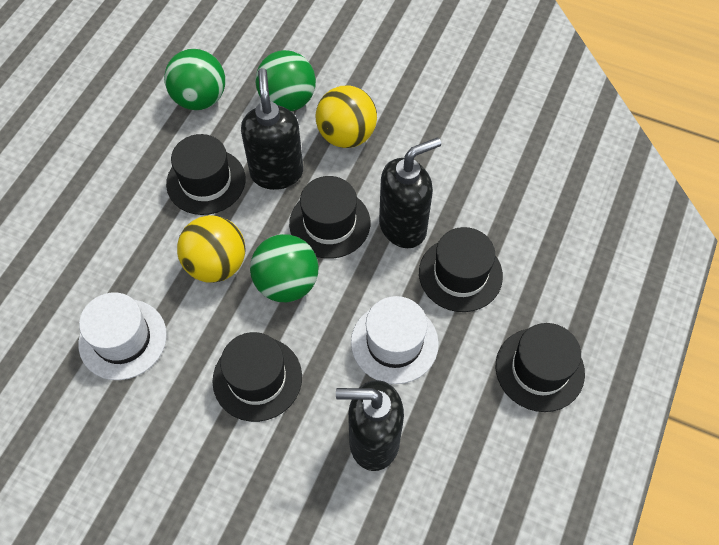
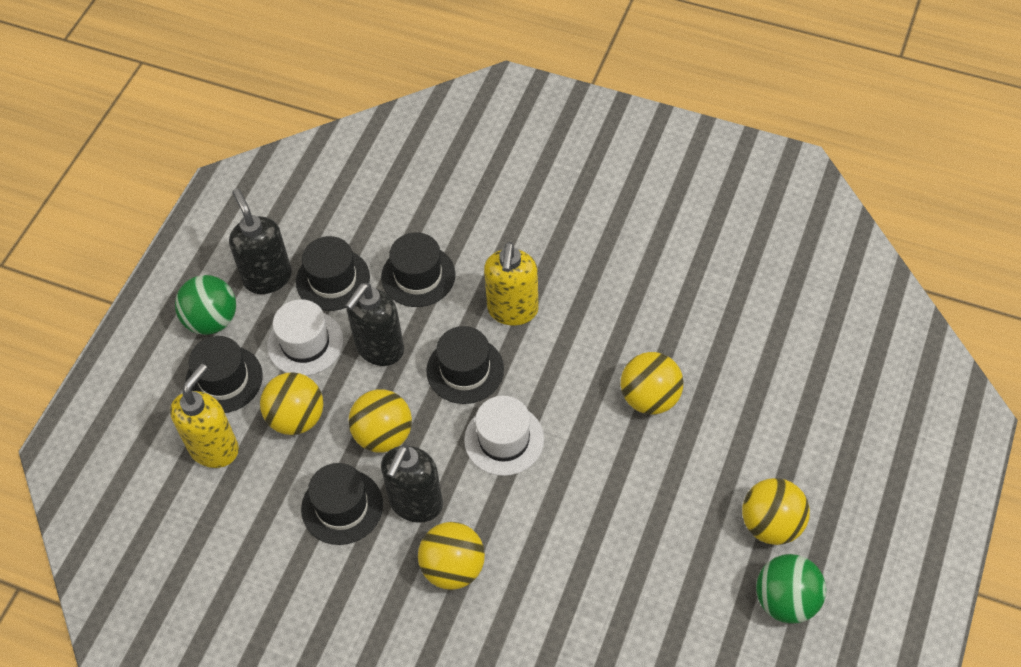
green ball: [164,49,225,110] [250,234,319,302] [255,50,316,111] = 3 -> [175,275,236,335] [756,554,826,624] = 2
yellow ball: [177,215,245,283] [315,86,377,148] = 2 -> [260,372,323,435] [349,389,412,453] [418,522,485,590] [621,352,683,415] [742,478,810,545] = 5
yellow soap dispenser: none = 0 -> [170,364,239,468] [484,242,539,325] = 2

